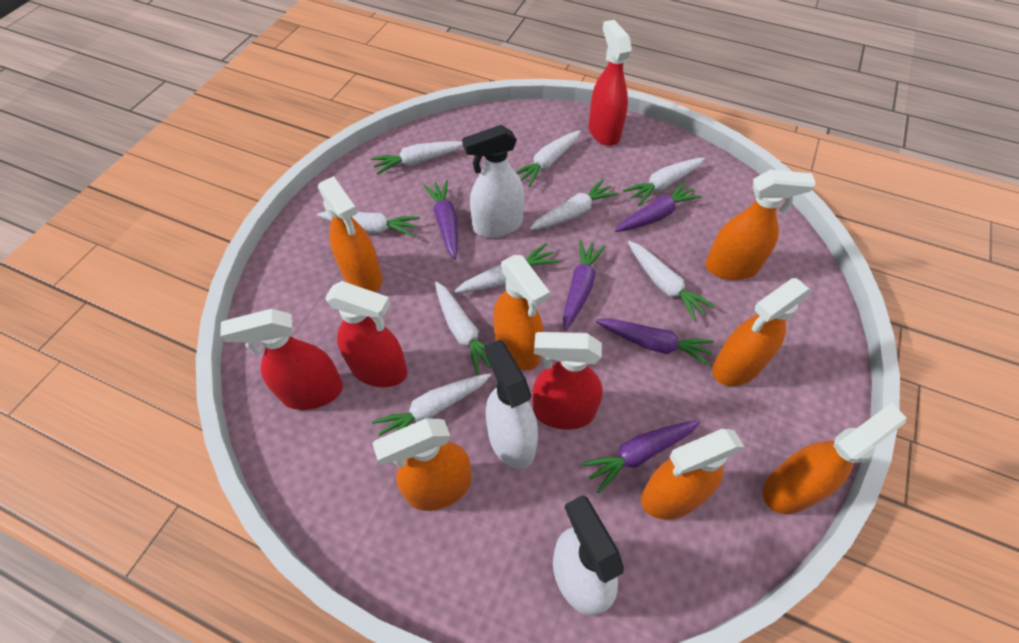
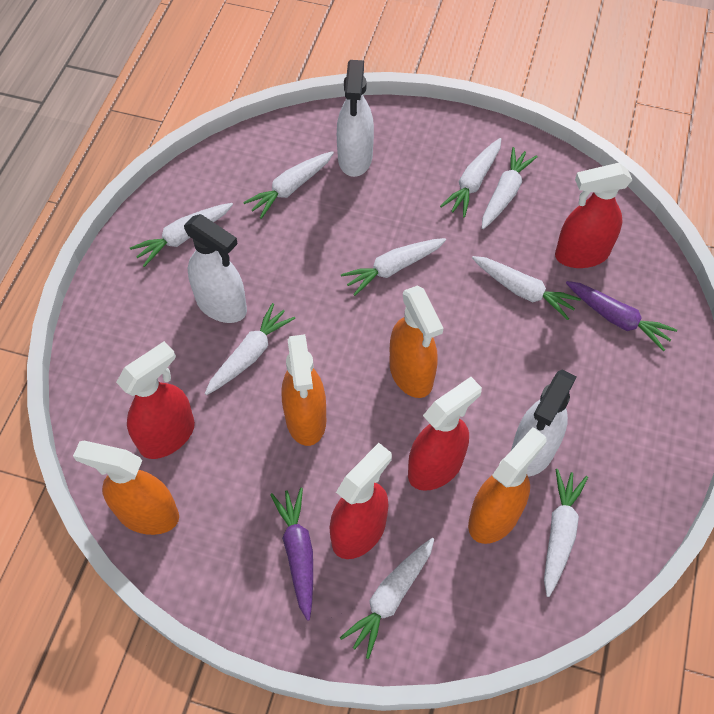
orange spray bottle: [318,176,383,292] [372,418,472,511] [493,255,550,370] [641,429,745,519] [705,170,816,280] [712,278,812,386] [763,403,907,514] = 7 -> [73,441,179,535] [281,334,326,446] [390,286,443,398] [468,427,546,544] = 4
purple carrot: [423,180,458,259] [563,240,606,331] [581,420,700,493] [596,318,714,366] [615,181,702,232] = 5 -> [270,488,313,621] [566,281,677,351] = 2

